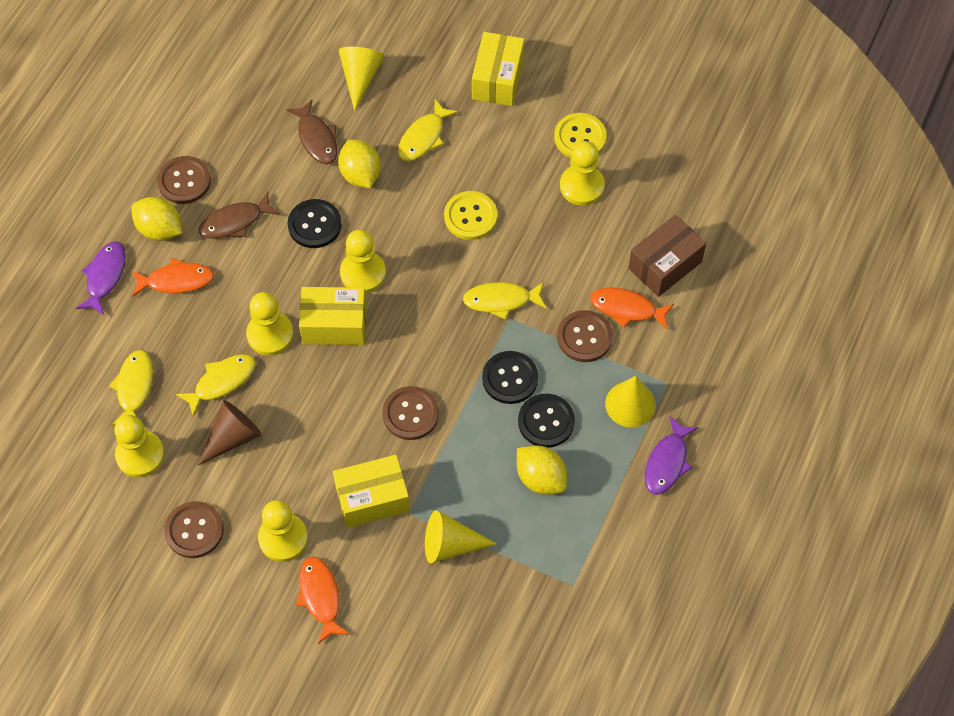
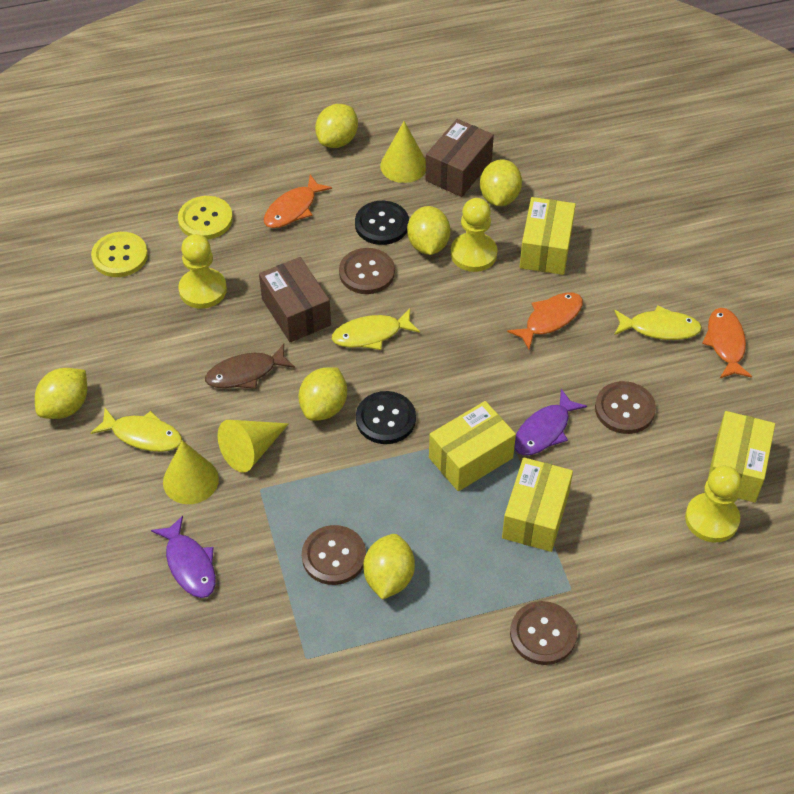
black button: [287,199,342,248] [482,351,538,404] [518,394,575,448] = 3 -> [355,201,409,245] [356,391,416,444] = 2
brown box: [628,215,706,297] = 1 -> [259,257,331,342] [425,119,494,197] = 2
brown cone: [197,400,262,466] = 1 -> none = 0
brown fish: [198,192,280,238] [286,100,337,164] = 2 -> [205,344,295,389] = 1
yellow box: [299,287,367,345] [333,455,410,528] [472,32,524,106] = 3 -> [429,401,516,491] [502,458,573,552] [520,197,576,275] [708,411,775,503] = 4
yellow fish: [109,350,153,426] [176,354,256,416] [398,100,458,161] [463,282,546,319] = 4 -> [91,408,182,452] [332,309,420,350] [614,305,702,340] = 3
yellow lemon: [131,197,182,241] [338,139,381,188] [517,446,567,495] = 3 -> [35,368,87,419] [299,367,347,421] [315,104,358,148] [363,534,415,600] [407,206,450,255] [480,159,522,206] = 6
yellow pawn: [114,415,164,478] [246,292,294,356] [258,500,308,562] [340,230,386,293] [560,141,605,206] = 5 -> [178,234,227,309] [451,198,498,272] [685,466,742,542] = 3

